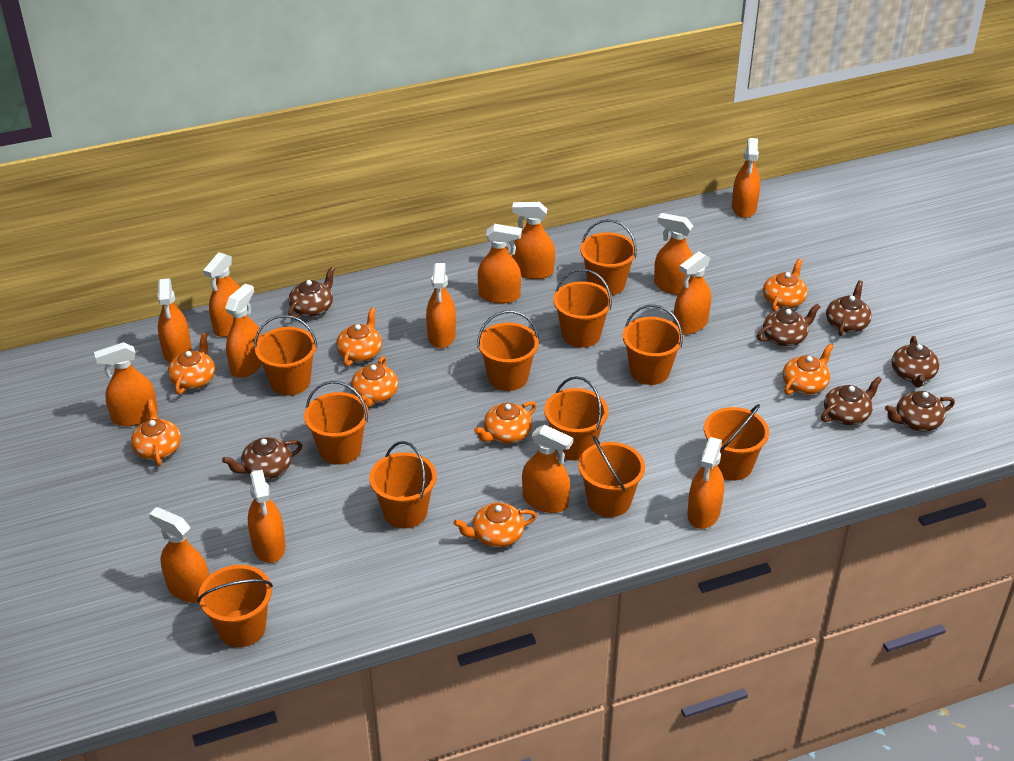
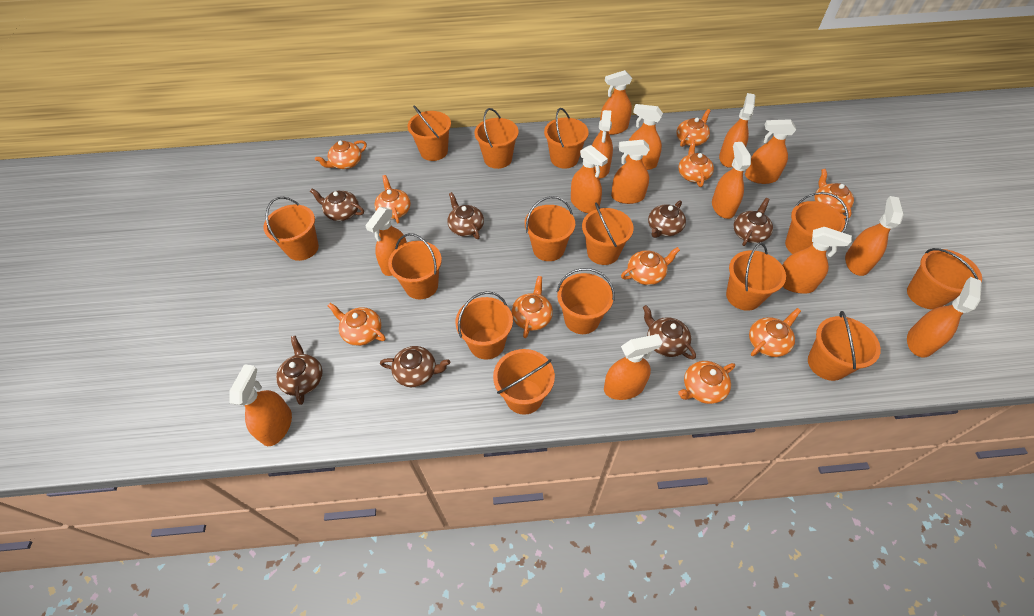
orange bucket: [197,565,273,647] [254,315,317,396] [304,381,369,465] [369,441,437,528] [477,311,539,391] [544,376,608,460] [553,269,612,348] [578,436,645,517] [580,219,637,295] [623,304,683,385] [704,404,769,481] = 11 -> [263,197,319,261] [388,233,442,299] [407,105,451,161] [455,291,513,359] [474,108,519,169] [493,349,555,415] [525,196,575,261] [544,108,589,169] [557,268,615,334] [582,203,634,265] [726,243,786,311] [785,192,849,254] [808,311,881,381] [907,248,982,309] = 14
orange teapot: [131,399,181,466] [168,333,215,395] [336,308,382,366] [351,356,398,408] [453,503,537,548] [474,401,536,444] [763,259,807,311] [783,344,833,395] = 8 -> [315,140,367,169] [328,303,386,346] [374,175,411,223] [511,276,553,338] [621,247,680,285] [676,109,711,147] [678,139,714,187] [678,361,735,404] [749,308,801,357] [814,169,854,219] = 10

